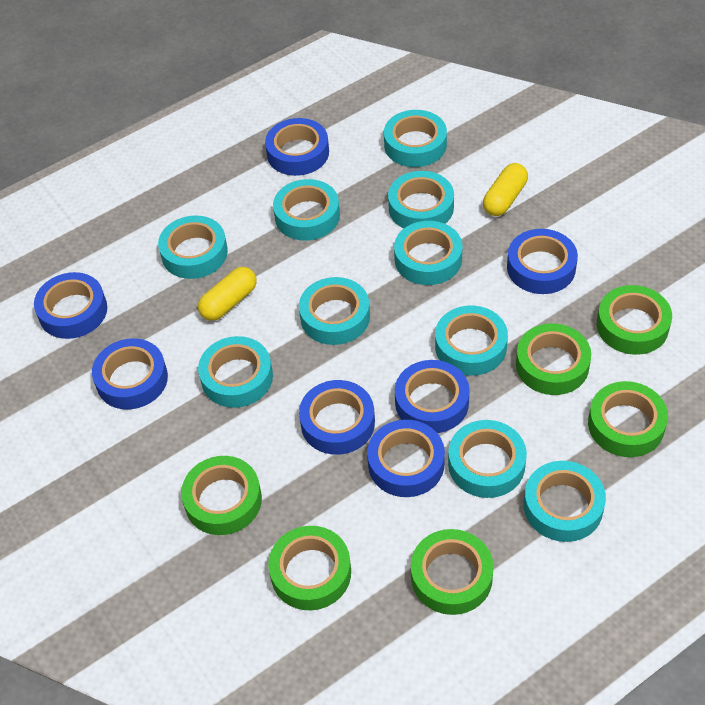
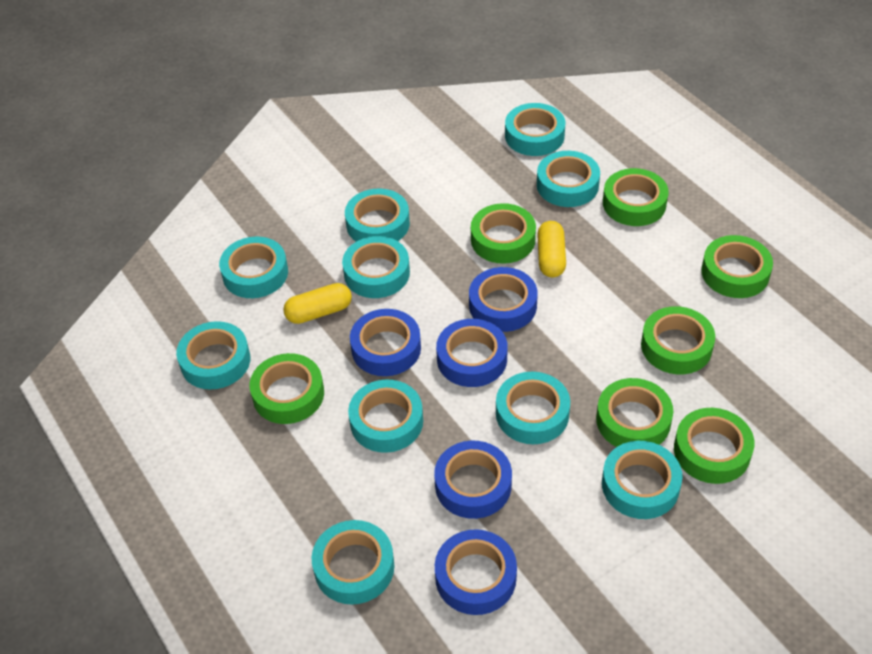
blue tape: [34,272,107,339] [92,339,168,409] [265,118,329,176] [299,380,375,455] [367,420,445,497] [395,360,470,433] [507,229,578,294] = 7 -> [350,309,421,376] [434,441,512,519] [435,529,517,615] [436,319,508,387] [469,267,538,332] = 5
green tape: [181,456,262,535] [268,526,351,610] [411,529,494,615] [516,323,591,395] [588,381,668,457] [597,285,672,355] = 6 -> [250,353,324,424] [471,203,536,264] [596,378,673,447] [603,168,669,226] [641,306,715,374] [674,408,754,484] [701,235,773,298] = 7

